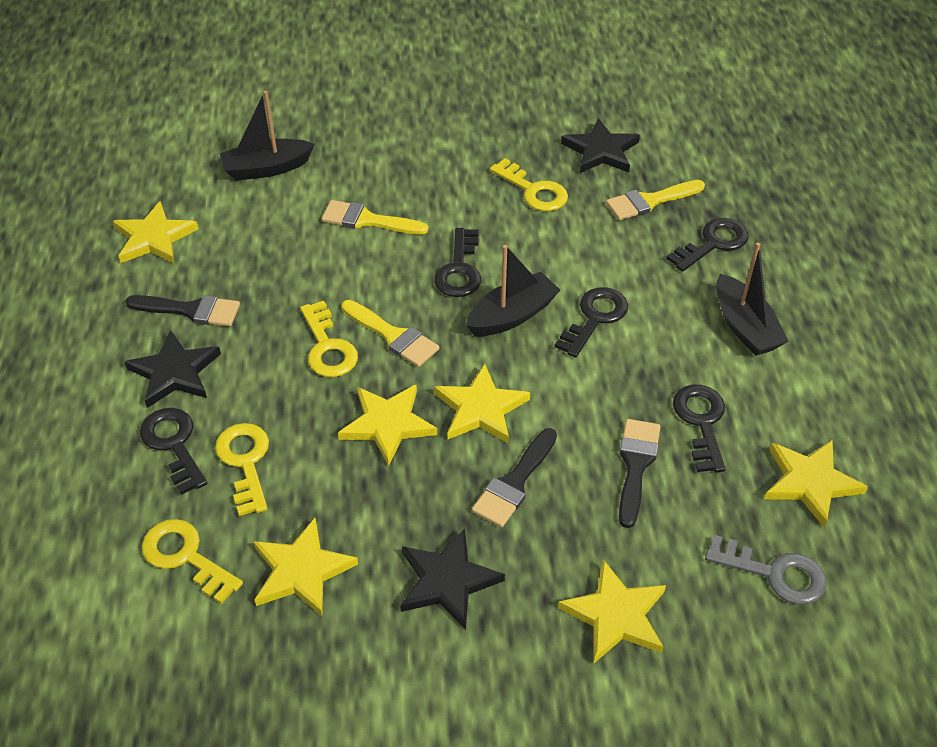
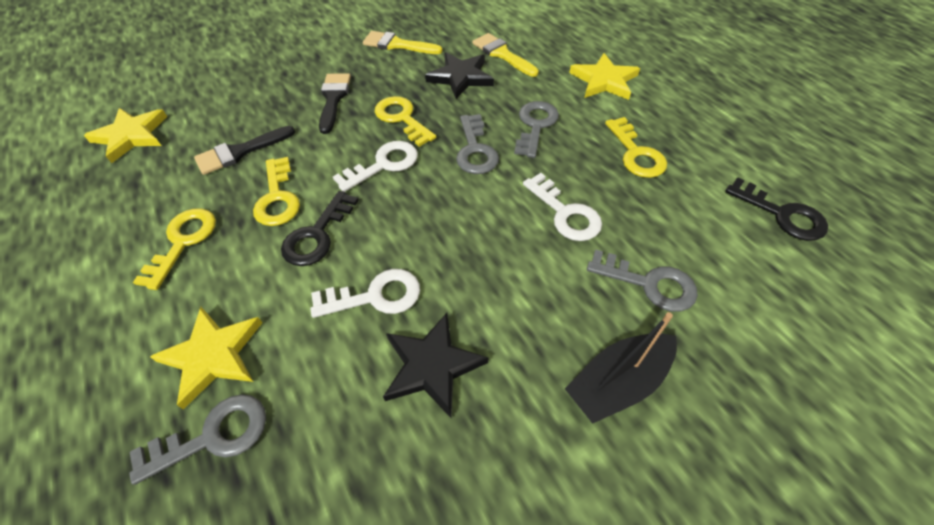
black boat: [220,91,315,181] [466,245,560,336] [716,243,789,356] = 3 -> [565,312,677,424] = 1
black brush: [125,295,240,326] [472,428,557,527] [619,419,660,528] = 3 -> [194,126,295,175] [319,73,351,134] = 2
black key: [140,408,207,495] [434,228,481,297] [554,287,628,358] [666,218,749,272] [673,384,726,472] = 5 -> [281,191,359,266] [725,177,828,241] = 2
black star: [125,330,221,408] [400,529,505,630] [561,118,640,173] = 3 -> [383,313,488,418] [425,52,494,99] = 2
grey key: [705,535,827,605] = 1 -> [130,394,266,485] [456,114,499,174] [514,101,559,158] [587,249,698,312] = 4
white key: none = 0 -> [310,269,420,318] [333,141,418,192] [523,173,602,241] = 3
yellow brush: [322,200,428,235] [341,300,439,367] [606,180,705,220] = 3 -> [363,31,443,54] [472,33,539,77] = 2
yellow star: [113,201,199,263] [253,518,358,616] [338,384,437,466] [434,364,530,443] [558,560,666,663] [764,440,868,527] = 6 -> [84,108,167,163] [150,307,262,410] [569,53,640,100] = 3

